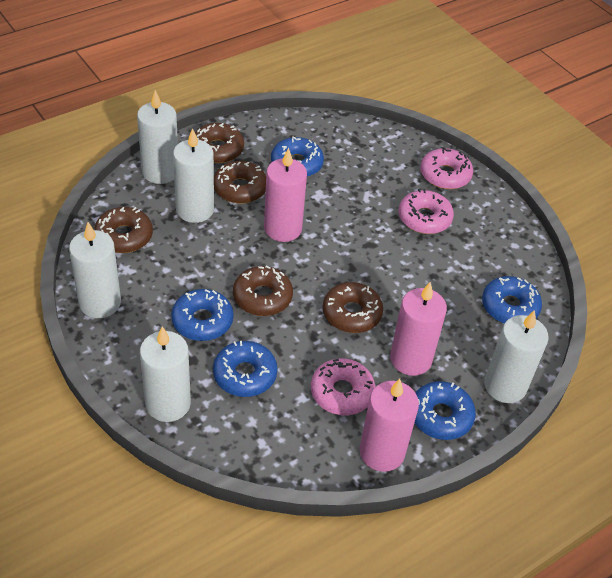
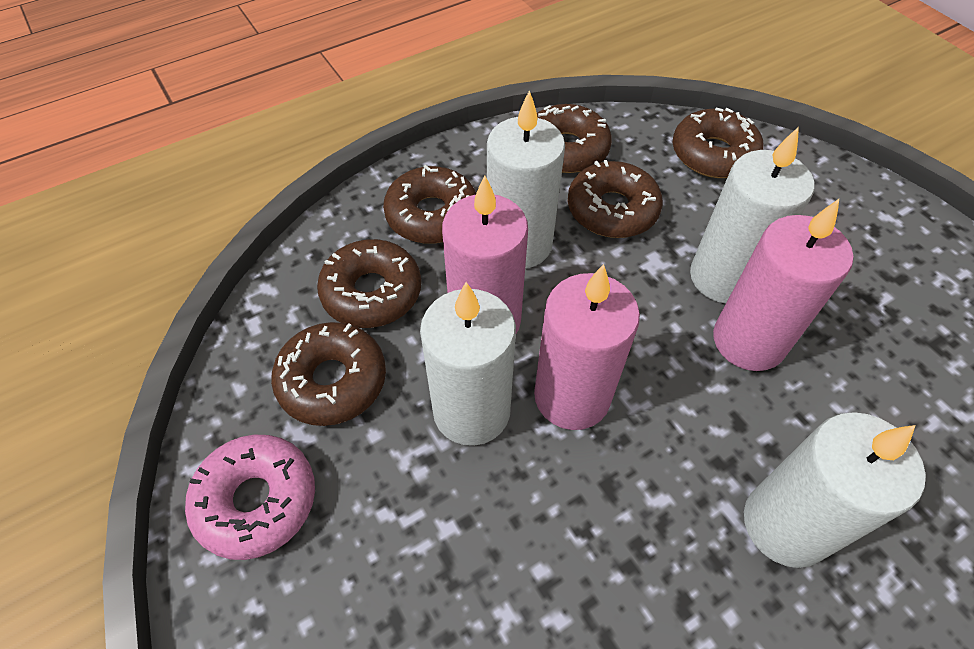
blue donut: [171,289,234,341] [213,341,278,397] [271,136,324,177] [415,381,476,440] [482,276,542,324] = 5 -> none = 0
brown donut: [94,207,153,253] [195,123,244,163] [214,161,266,204] [233,266,293,316] [323,282,383,333] = 5 -> [271,322,386,426] [317,239,421,328] [383,165,476,244] [537,104,612,173] [568,160,663,238] [673,107,764,178] = 6
pink donut: [311,358,375,415] [399,189,454,234] [420,147,473,189] = 3 -> [185,435,315,560] = 1
white candle: [69,222,121,318] [137,90,178,184] [140,326,191,422] [173,128,214,223] [484,310,549,403] = 5 -> [420,282,516,446] [487,90,565,269] [690,127,814,304] [744,412,926,568] = 4

